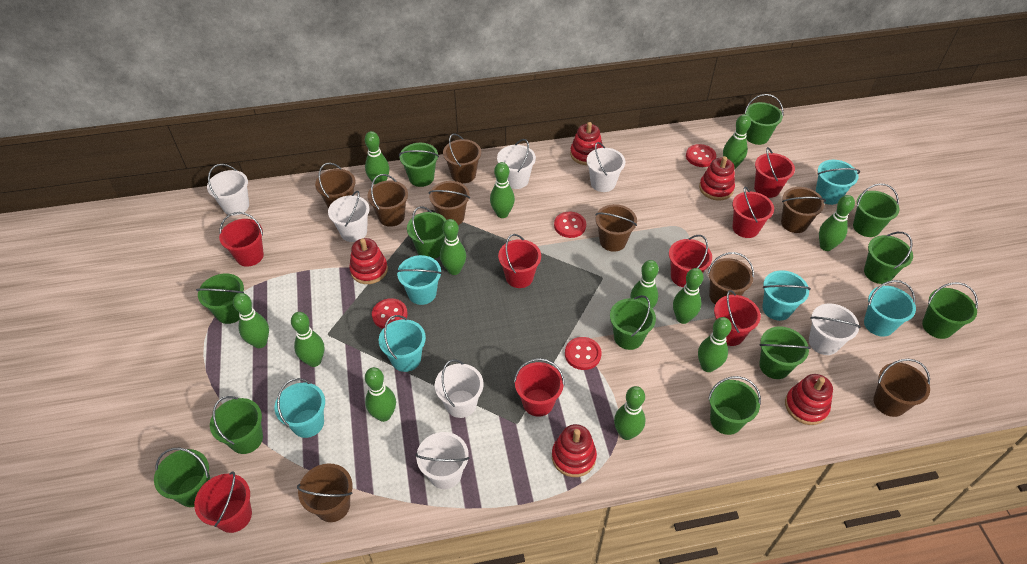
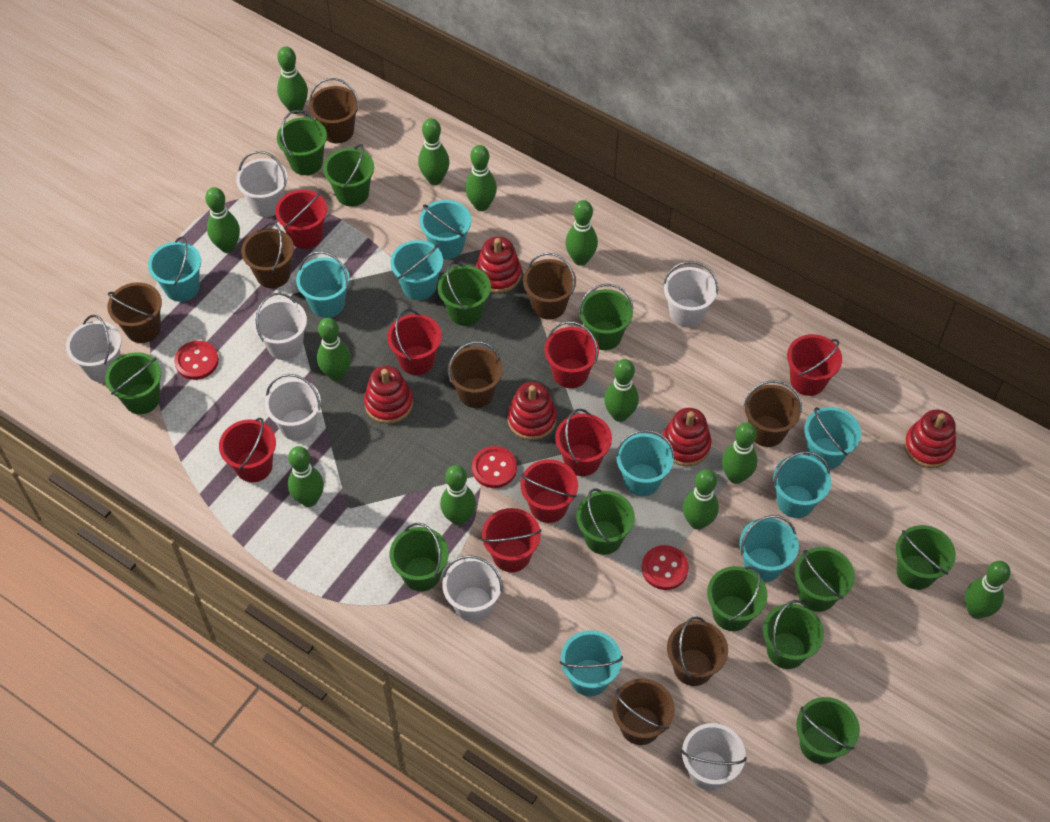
brown bucket: [297,463,352,522] [315,163,356,209] [368,174,408,227] [429,181,470,225] [443,133,481,183] [596,204,637,252] [708,252,754,304] [781,187,826,233] [873,359,930,417] = 9 -> [107,282,162,343] [241,222,294,288] [309,78,359,143] [448,341,503,408] [523,253,576,320] [612,679,675,745] [667,617,728,686] [744,380,802,447] = 8
red button: [372,298,408,329] [554,212,586,238] [565,337,602,370] [686,144,716,167] = 4 -> [174,341,219,380] [472,446,517,488] [642,545,689,590] = 3
turquoise bucket: [275,378,325,438] [379,315,426,372] [396,255,442,305] [762,270,811,321] [815,160,860,205] [864,280,916,337] = 6 -> [148,236,201,302] [296,251,350,318] [390,240,443,300] [419,200,471,259] [560,631,623,696] [615,430,675,496] [739,515,799,582] [773,451,831,518] [804,407,861,470] = 9

